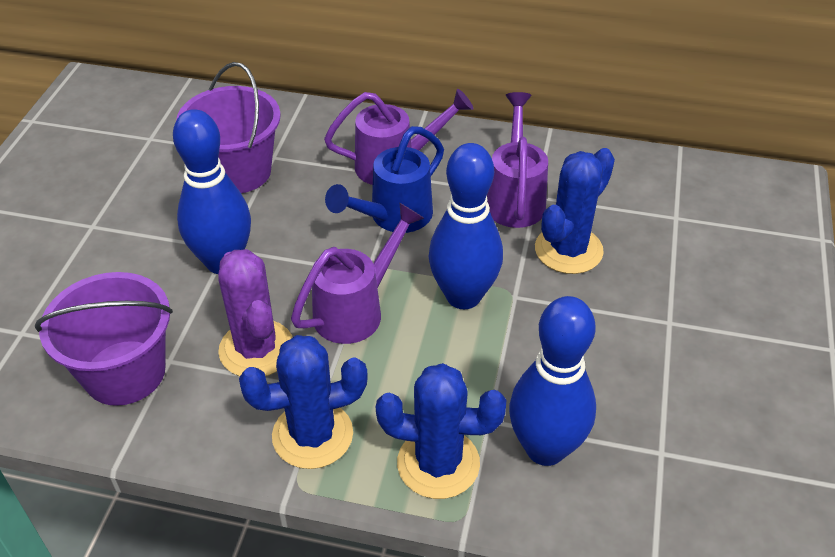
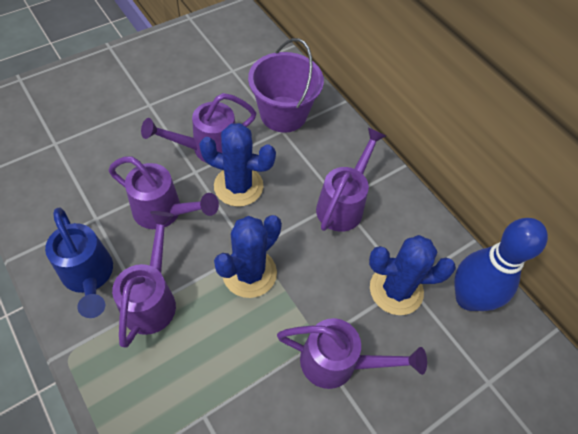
blue bowling pin: [173,109,251,274] [428,143,503,309] [509,296,596,466] = 3 -> [454,218,548,311] = 1
purple bucket: [35,272,173,406] [176,62,281,193] = 2 -> [248,38,324,133] = 1
purple cactus: [218,249,293,376] = 1 -> none = 0
purple watering can: [291,203,424,344] [324,89,473,185] [487,92,548,228] = 3 -> [109,157,219,229] [112,211,176,348] [141,93,256,162] [277,318,427,389] [316,128,386,232] = 5

